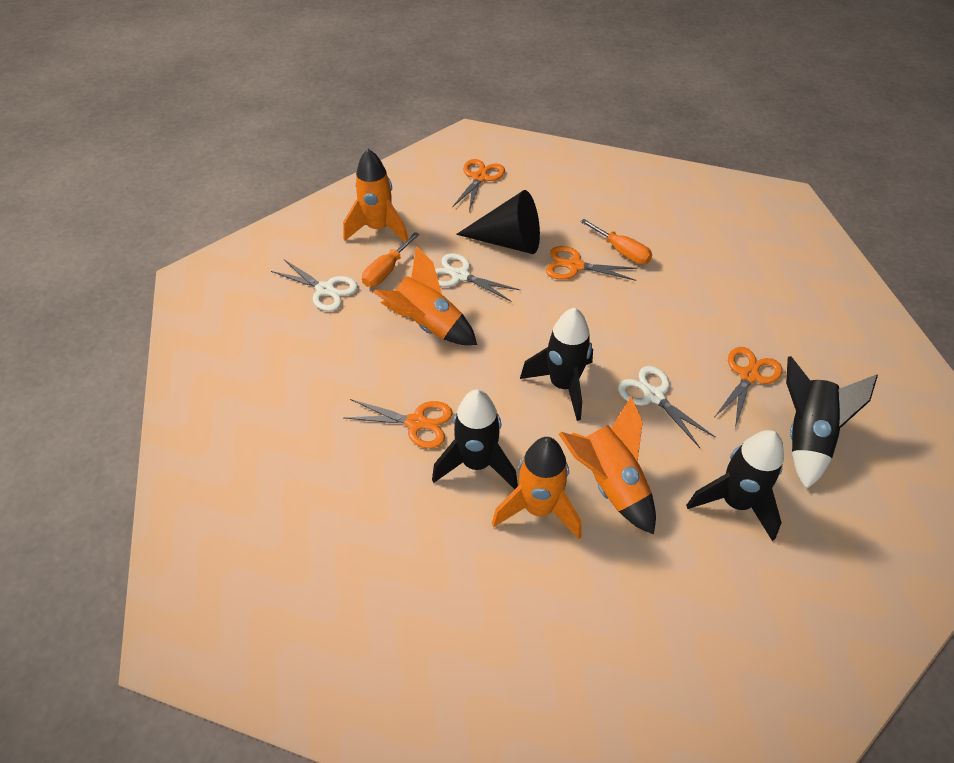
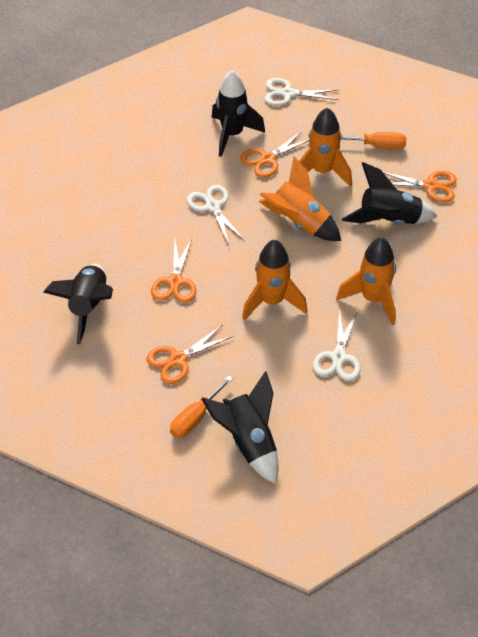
black cone: [456,190,540,254] = 1 -> none = 0

